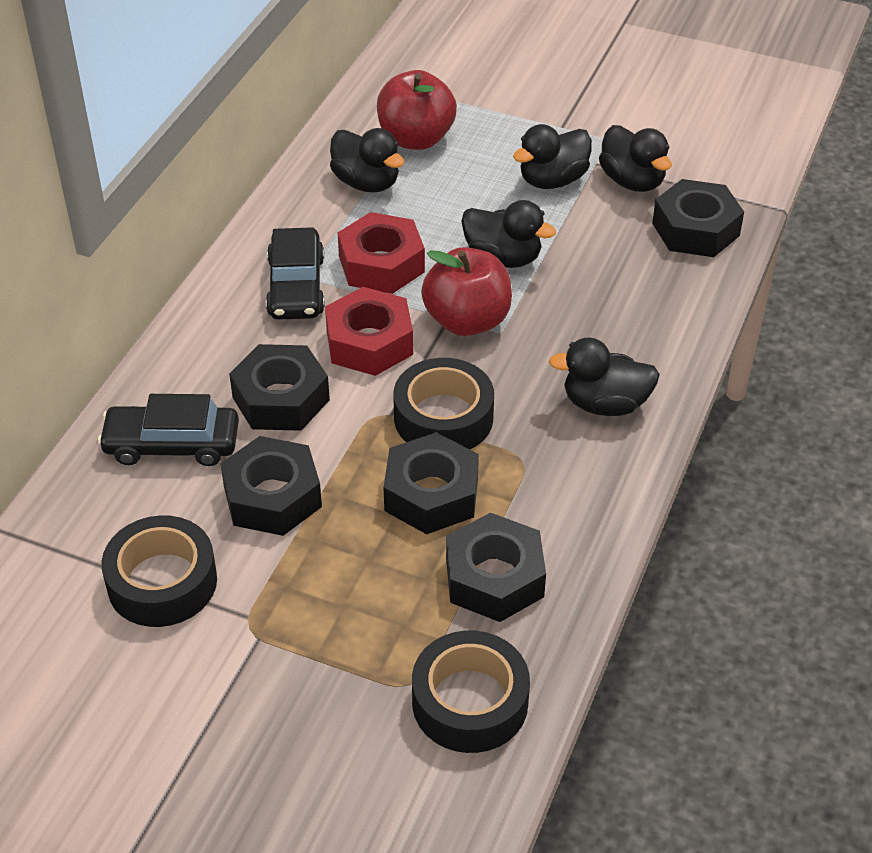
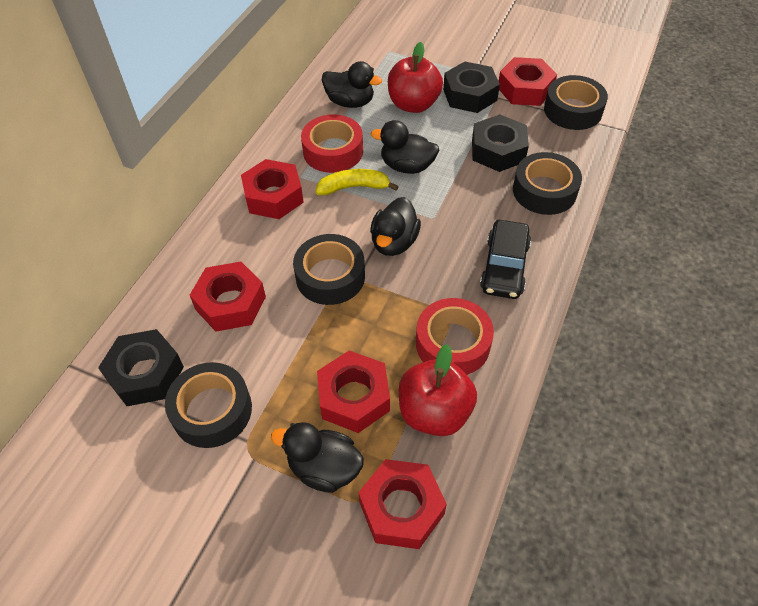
black car: [98,394,239,466] [266,227,325,320] = 2 -> [480,220,531,299] = 1
black duck: [330,128,404,192] [461,200,556,268] [513,124,592,189] [549,337,660,416] [599,125,672,192] = 5 -> [271,422,364,493] [322,61,382,108] [370,197,421,256] [371,120,439,174] = 4
black nut: [220,436,322,536] [229,344,330,431] [383,432,479,534] [446,513,546,622] [652,179,744,257] = 5 -> [98,329,184,406] [443,62,500,113] [472,114,529,172] = 3
black tape: [101,515,217,627] [393,358,494,449] [412,631,530,753] = 3 -> [165,362,252,448] [293,234,365,305] [513,152,582,215] [544,75,608,130] = 4
red nut: [325,287,413,376] [338,212,425,294] = 2 -> [190,262,266,332] [241,159,304,219] [317,351,390,433] [358,459,447,549] [499,57,557,106] = 5
red tape: none = 0 -> [301,114,363,173] [416,298,494,375] = 2
yellow banana: none = 0 -> [315,169,399,195] = 1

